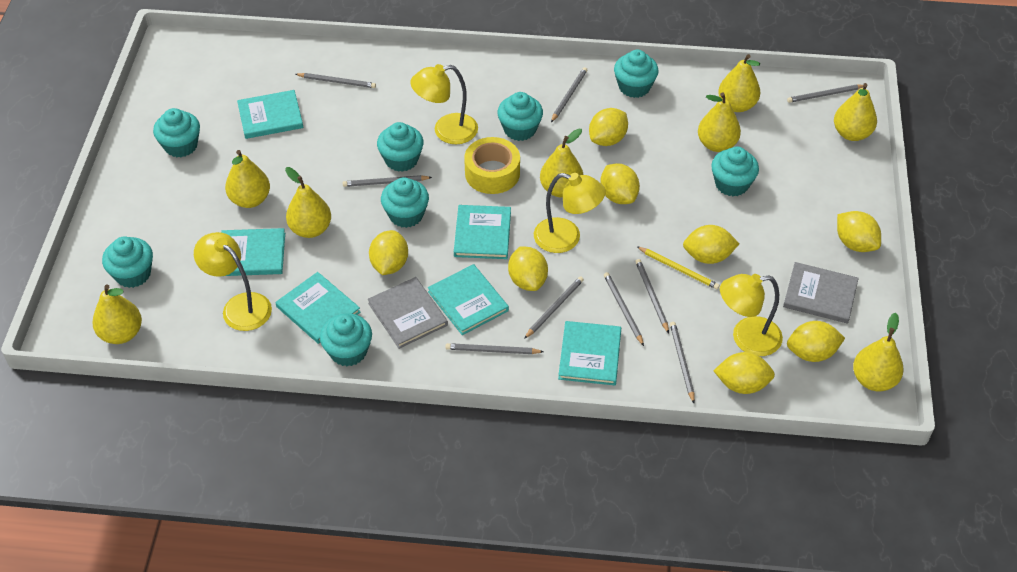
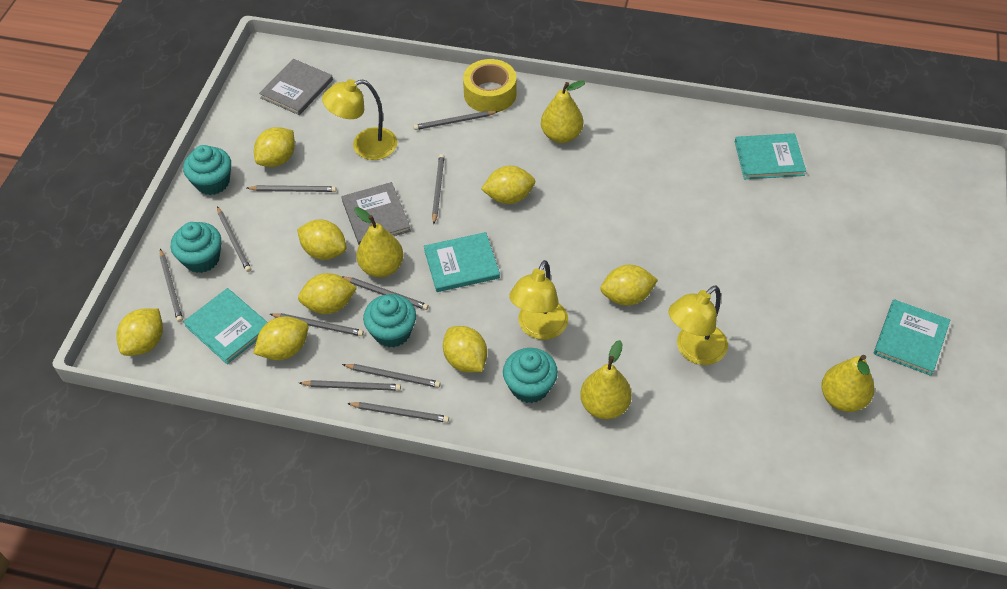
grey pencil: [295,73,376,88] [343,175,432,187] [445,343,544,354] [524,276,584,339] [551,67,587,122] [604,272,644,346] [635,259,669,333] [670,322,695,403] [787,85,863,103] = 9 -> [160,249,183,322] [217,206,251,272] [247,185,337,192] [270,313,364,336] [299,380,401,391] [342,364,441,388] [343,277,429,310] [347,402,449,423] [414,111,498,130] [432,154,445,224] = 10
turquoise book: [221,228,285,276] [237,90,303,139] [276,272,360,344] [428,264,509,335] [454,205,511,259] [558,321,621,385] = 6 -> [183,288,268,364] [424,232,500,292] [735,133,806,179] [874,299,950,376] = 4
turquoise cupcake: [102,237,153,288] [153,108,200,157] [320,313,372,366] [377,122,423,172] [381,177,429,228] [497,92,543,141] [614,49,658,98] [711,147,759,197] = 8 -> [171,222,221,273] [183,145,231,195] [363,294,416,348] [503,348,558,403] = 4
yellow lamp: [194,232,272,331] [410,64,478,144] [534,173,606,253] [720,274,783,356] = 4 -> [322,79,397,160] [509,260,568,340] [668,285,728,365] = 3
yellow pear: [92,285,142,344] [225,150,270,208] [285,167,331,238] [540,129,583,198] [698,93,741,152] [718,54,760,112] [834,83,877,141] [853,313,904,391] = 8 -> [354,207,404,277] [541,80,586,143] [580,340,632,419] [821,355,875,412] = 4
yellow pencil: [636,246,720,289] = 1 -> none = 0

